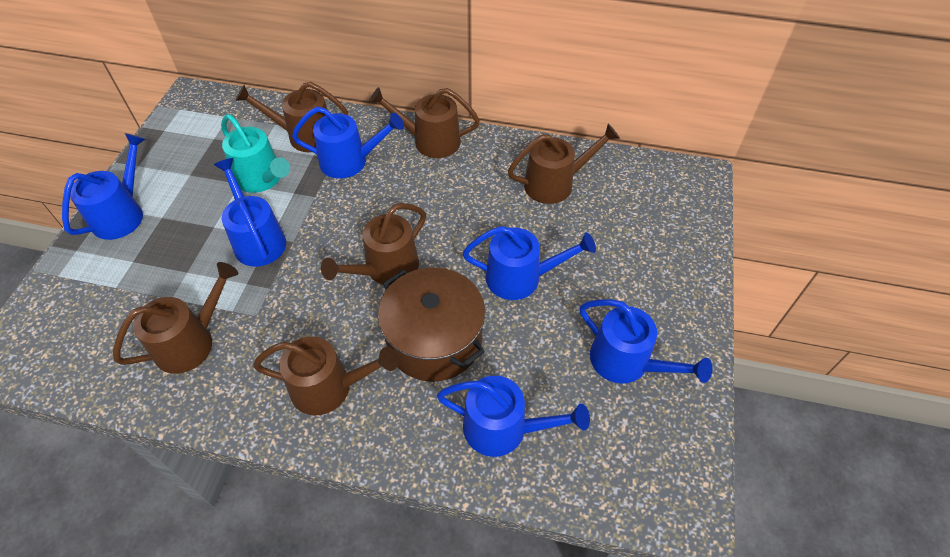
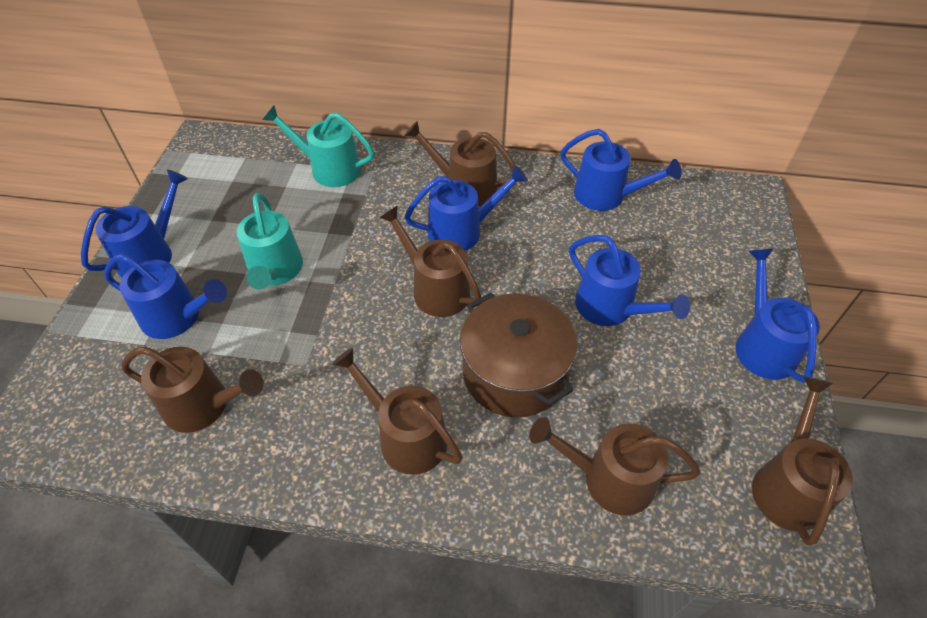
turquoise watering can: [221,114,290,193] = 1 -> [237,193,303,289] [263,105,374,187] = 2

